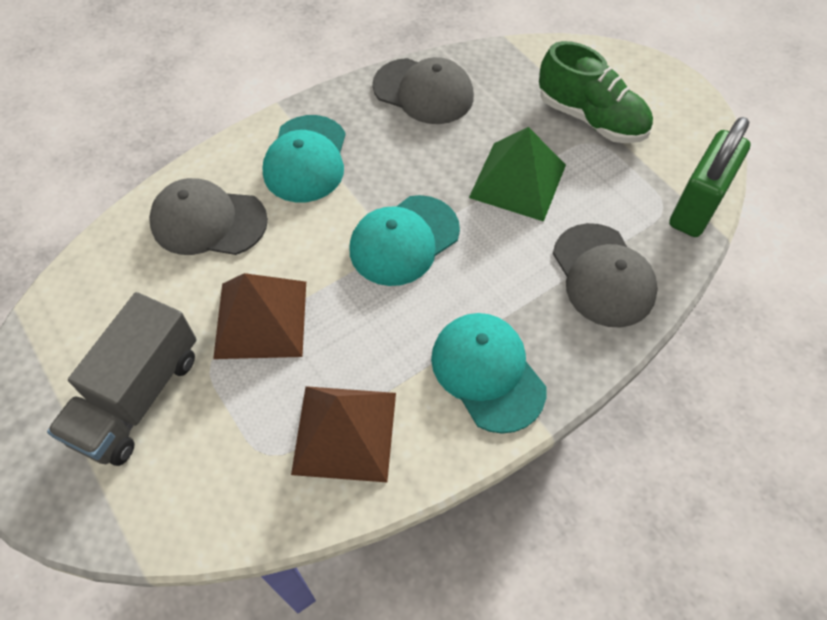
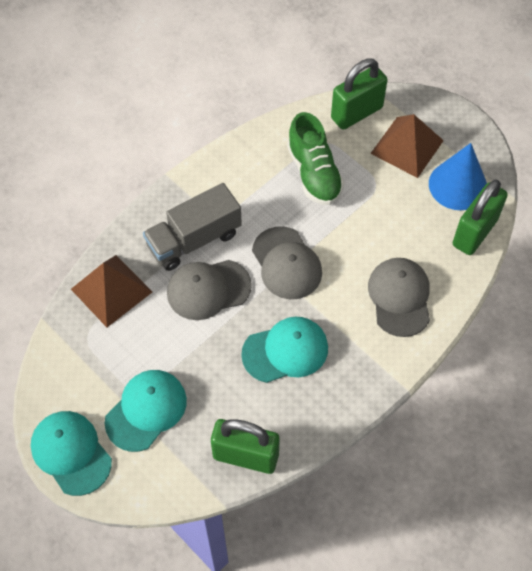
blue cone: none = 0 -> [429,143,487,210] = 1
green padlock: [669,117,751,237] = 1 -> [211,419,280,474] [331,59,388,130] [453,179,508,255] = 3
green pyramid: [469,127,566,222] = 1 -> none = 0

